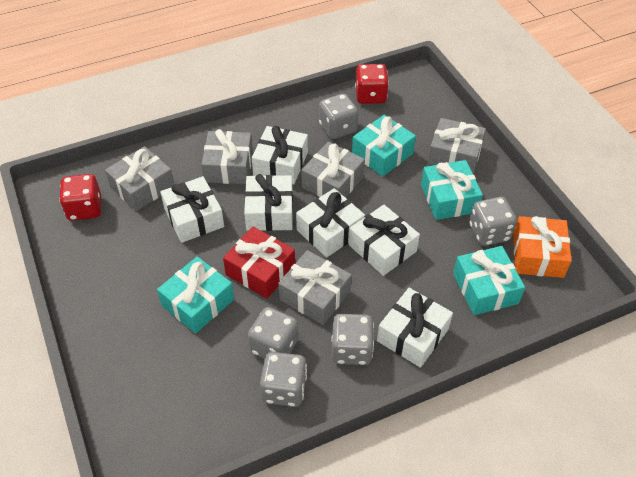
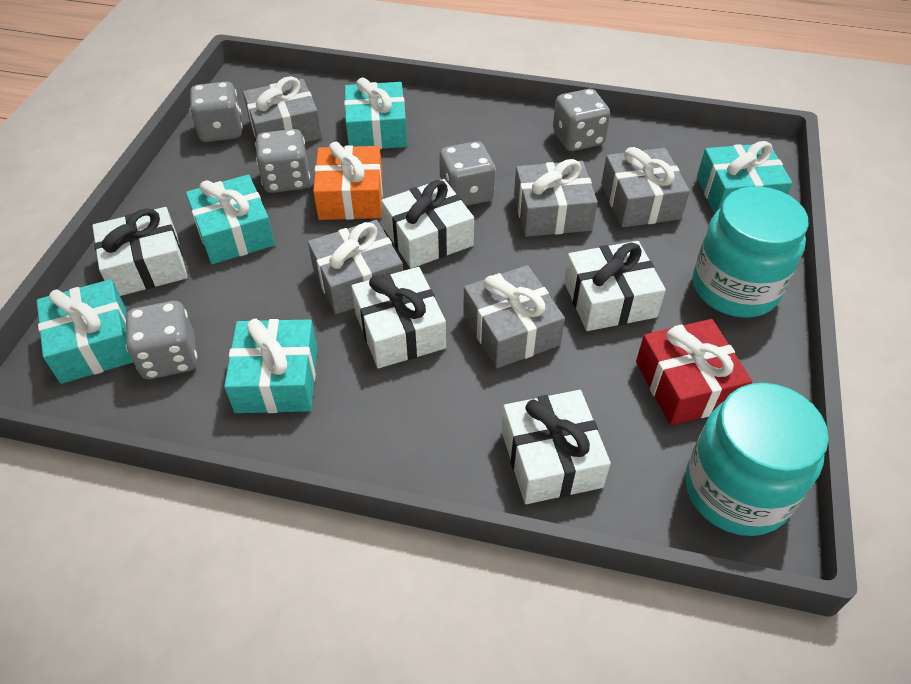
red dice: [59,174,101,221] [355,64,389,104] = 2 -> none = 0
turquoise gift: [157,256,234,334] [352,115,416,177] [421,160,483,220] [453,246,525,315] = 4 -> [36,279,133,384] [186,175,275,264] [224,319,318,413] [344,77,407,149] [697,141,792,214] = 5
turquoise jar: none = 0 -> [685,383,829,536] [693,186,809,318] = 2
white gift: [160,176,224,243] [244,174,293,231] [252,126,308,184] [296,188,365,258] [349,205,420,276] [377,288,453,368] = 6 -> [92,207,187,296] [351,267,446,368] [381,179,474,268] [501,390,611,504] [564,241,666,331] = 5

